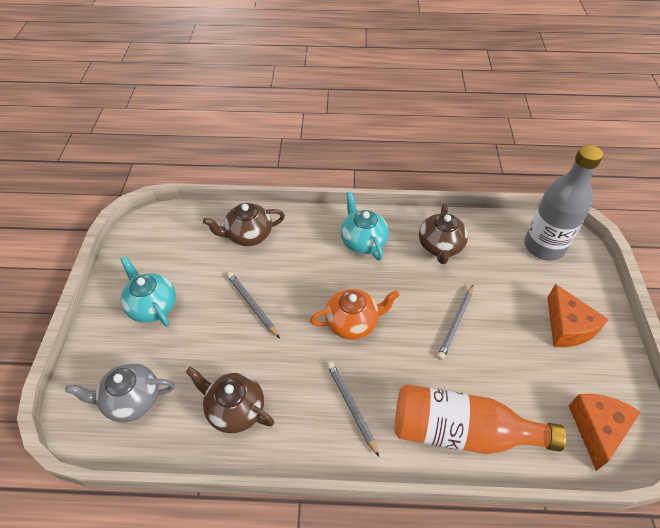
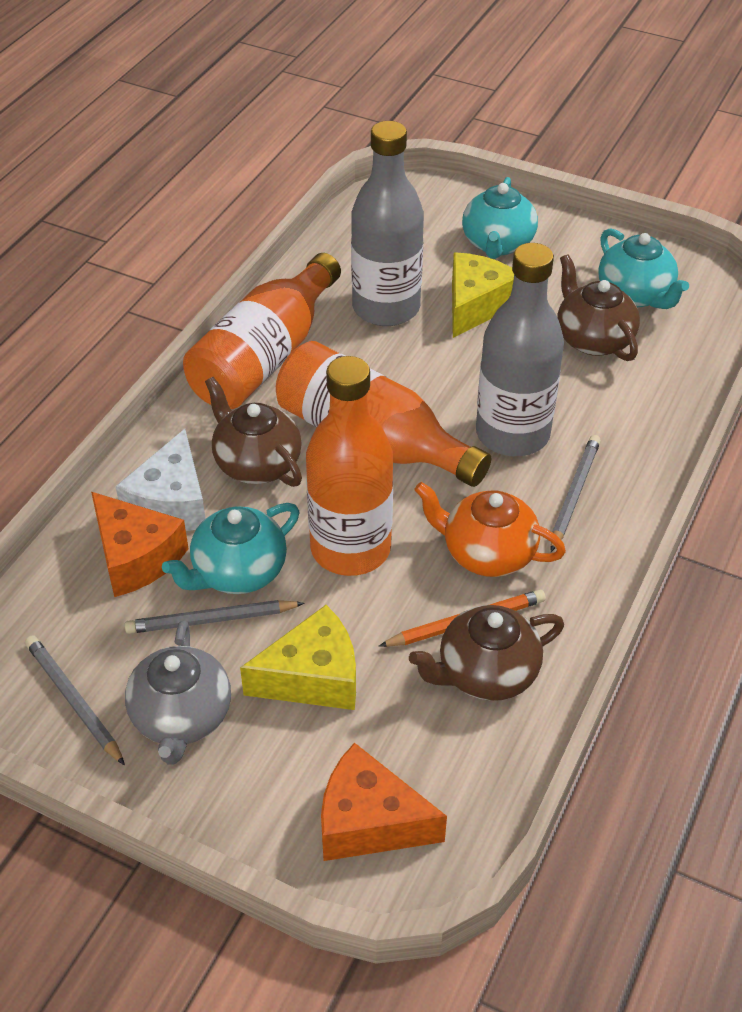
grey bottle: [524,145,603,261] = 1 -> [351,121,424,326] [476,243,564,456] = 2
orange bottle: [394,384,566,454] = 1 -> [183,253,341,409] [276,341,491,487] [306,356,393,576] = 3
orange pencil: none = 0 -> [379,590,546,647] = 1
turquoise teapot: [121,256,176,327] [341,191,389,260] = 2 -> [162,503,299,594] [462,177,538,259] [598,228,689,309] = 3
white cheese: none = 0 -> [115,429,205,531] = 1
yellow cheese: none = 0 -> [240,605,356,710] [452,252,514,338] = 2

